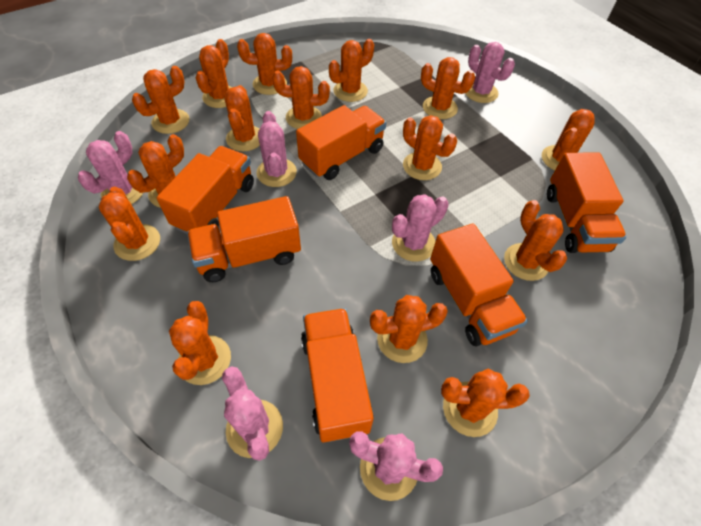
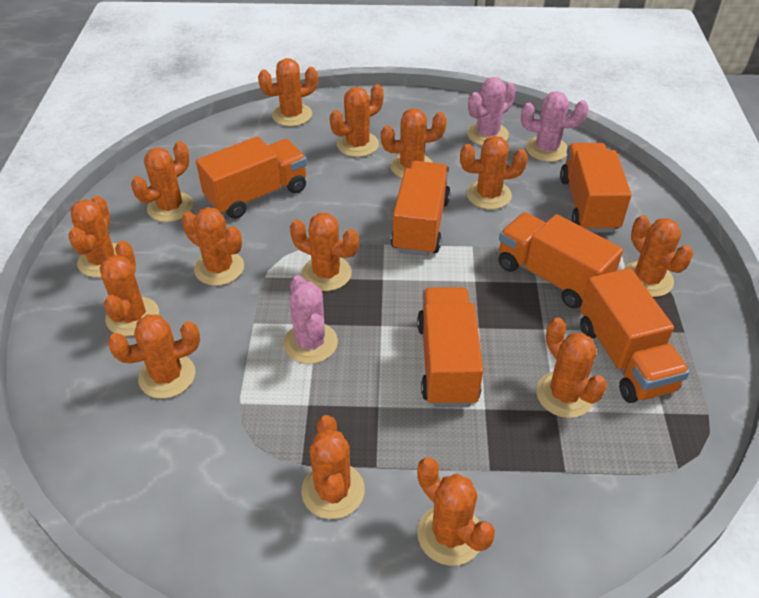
orange cactus: [99,187,160,261] [127,134,184,208] [132,66,189,134] [169,301,231,385] [196,39,232,108] [224,85,260,151] [237,33,292,95] [272,66,330,129] [329,39,374,102] [370,295,448,363] [403,115,457,180] [421,57,475,119] [441,369,530,437] [504,200,567,281] [542,109,595,170] = 15 -> [69,196,117,277] [100,241,159,336] [108,314,200,398] [131,141,194,222] [182,207,244,286] [258,58,318,126] [290,213,359,291] [301,415,365,519] [330,84,384,157] [381,108,447,178] [417,457,495,566] [460,136,528,209] [536,317,607,418] [624,215,693,297] = 14
pink cactus: [78,131,143,204] [222,366,283,461] [256,111,297,187] [349,431,443,501] [392,194,449,262] [465,42,515,103] = 6 -> [283,275,338,364] [467,77,516,146] [521,91,589,162] = 3

